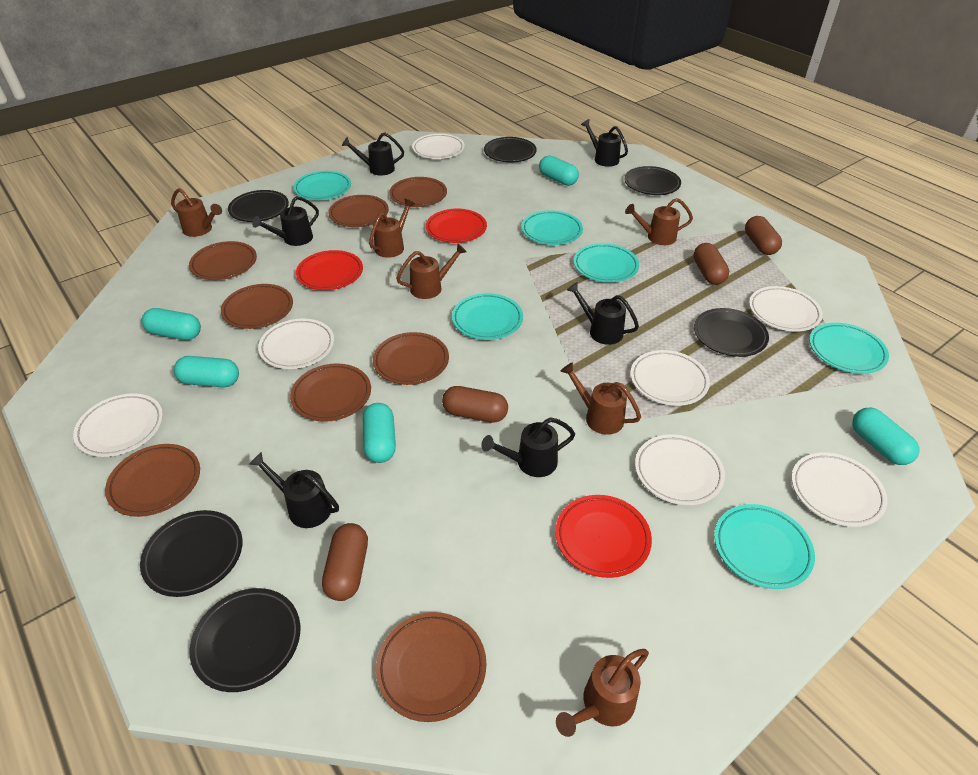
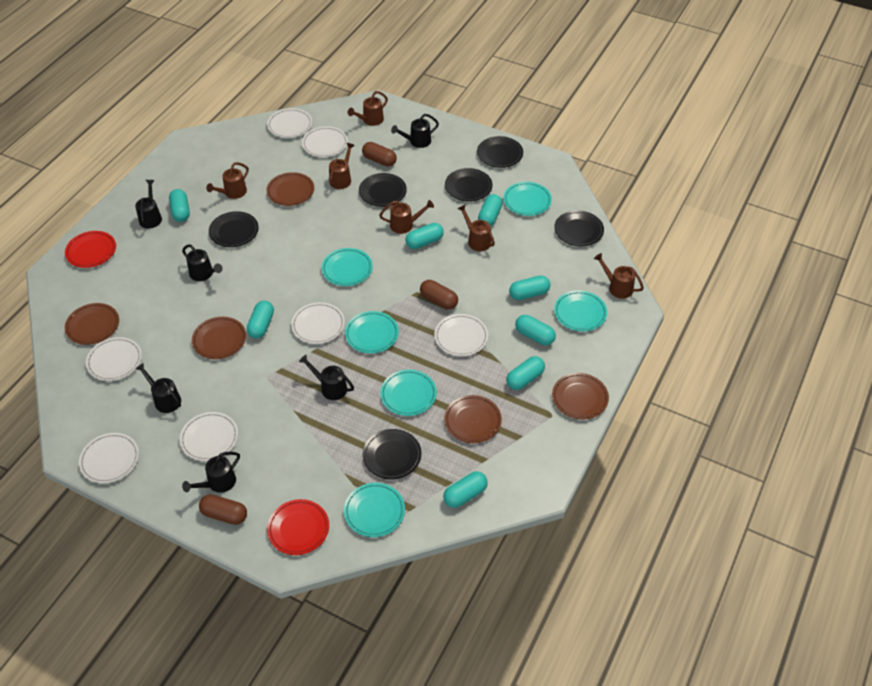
brown capsule: [322,523,368,601] [442,386,508,423] [693,243,729,285] [745,216,782,255] = 4 -> [199,494,247,525] [362,142,397,167] [420,280,458,309] = 3
brown plate: [105,444,200,517] [189,241,257,280] [221,284,293,329] [290,363,371,422] [328,195,389,227] [373,332,449,385] [376,612,486,722] [389,177,447,207] = 8 -> [65,303,119,345] [192,317,246,359] [266,172,314,206] [444,395,502,443] [552,373,609,419] = 5
red plate: [296,250,363,290] [426,209,487,243] [555,495,652,578] = 3 -> [65,231,116,268] [267,499,329,555] = 2
turquoise capsule: [142,308,201,340] [174,356,239,387] [363,403,396,463] [539,155,579,186] [852,408,920,465] = 5 -> [169,189,190,222] [247,301,274,338] [406,223,444,249] [443,471,488,508] [478,194,502,226] [506,356,545,390] [509,275,550,300] [515,315,556,345] = 8

